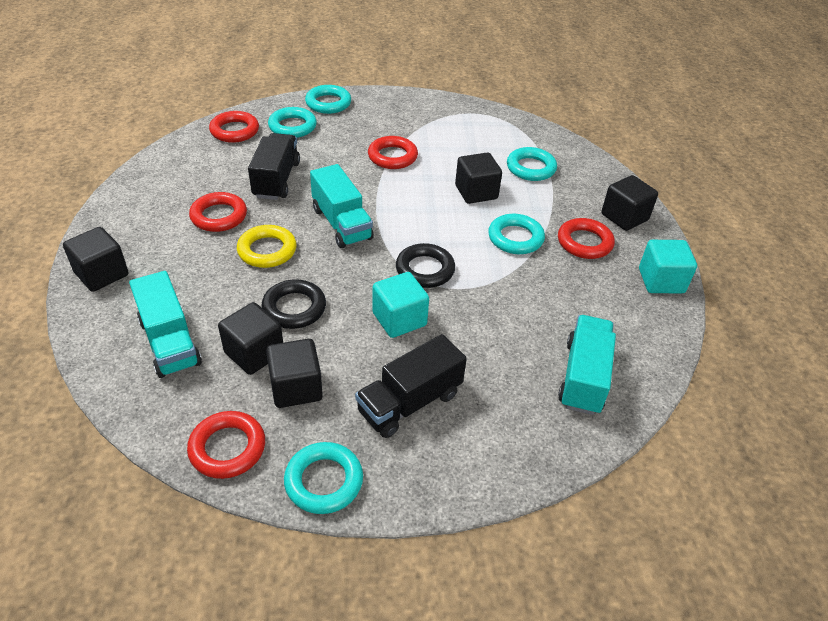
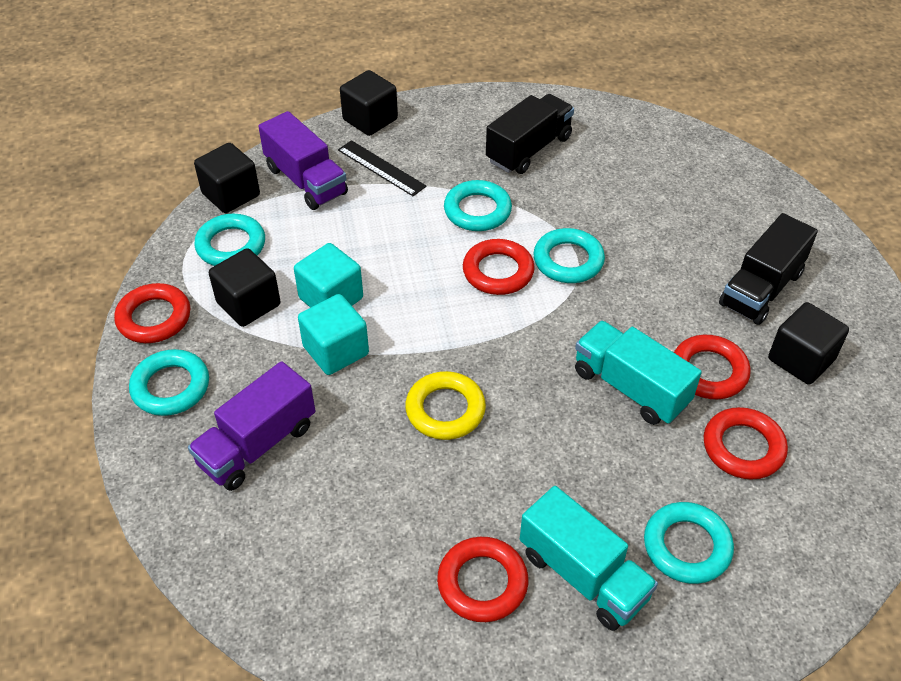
black cube: [63,227,129,292] [218,302,283,375] [266,339,323,408] [455,153,502,204] [601,175,658,231] = 5 -> [194,143,260,213] [209,248,280,327] [340,70,398,136] [768,302,849,385] = 4
black ring: [261,279,326,329] [396,243,455,288] = 2 -> none = 0
black ruler: none = 0 -> [338,140,426,196] = 1
purple truck: none = 0 -> [188,361,315,491] [258,111,348,210] = 2
turquoise truck: [129,271,202,378] [310,164,374,248] [558,315,616,415] = 3 -> [520,486,658,631] [575,320,702,425] = 2

